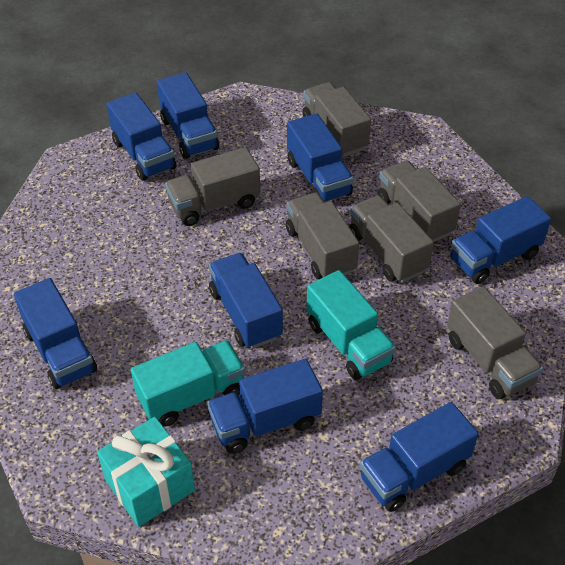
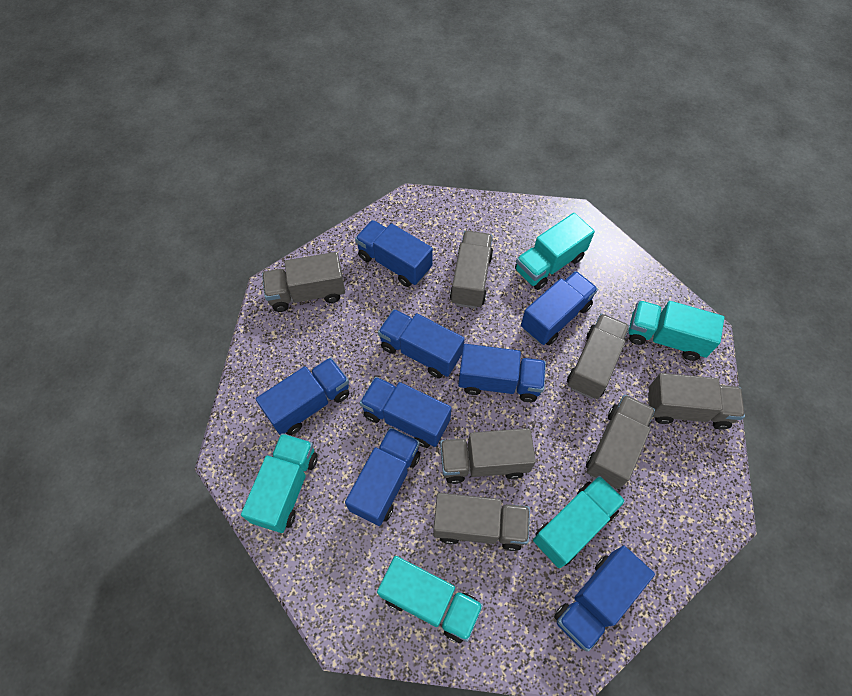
grey truck: [165,147,260,226] [286,192,359,279] [303,82,371,157] [349,195,434,283] [378,160,461,242] [447,287,543,399] = 6 -> [262,252,345,312] [433,493,530,551] [440,428,536,484] [450,231,493,309] [567,314,630,399] [586,395,655,489] [648,373,745,430] = 7
turquoise gift: [97,417,195,527] = 1 -> none = 0
turquoise truck: [131,340,245,427] [306,270,396,380] = 2 -> [241,433,318,533] [377,556,483,643] [515,213,595,290] [533,475,626,568] [629,300,725,361] = 5

